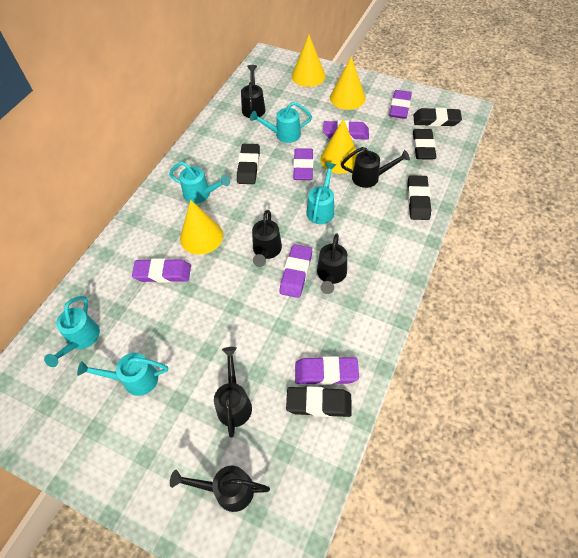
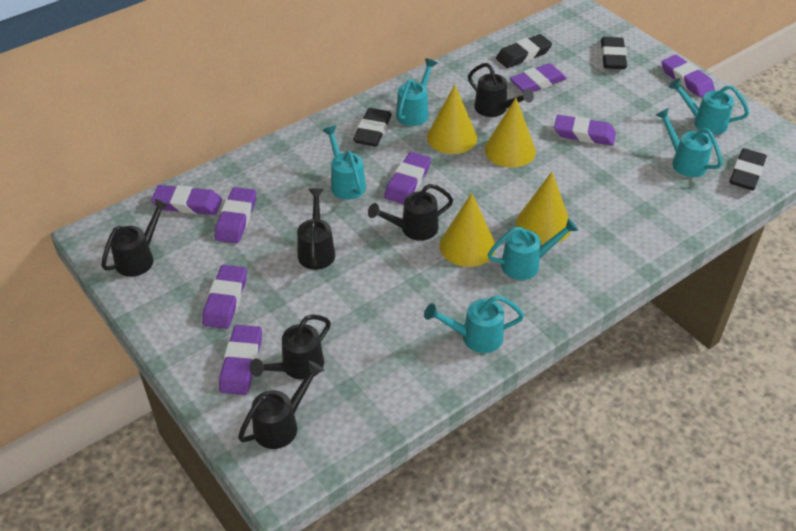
black eraser: [237,144,260,184] [286,386,352,417] [407,175,431,220] [413,107,462,127] [413,129,437,159] = 5 -> [353,108,392,146] [496,34,552,68] [601,37,627,69] [729,148,767,190] = 4
purple eraser: [132,258,191,283] [280,244,312,298] [293,148,313,180] [295,356,359,385] [323,120,369,140] [389,90,412,119] = 6 -> [151,185,222,215] [202,265,247,329] [215,187,256,244] [219,325,262,395] [384,152,431,205] [510,63,567,92] [554,115,616,146] [662,55,715,97] = 8
turquoise watering can: [44,296,100,367] [77,353,168,396] [169,162,230,203] [250,102,312,143] [306,162,336,224] = 5 -> [322,126,366,200] [396,58,437,126] [424,295,524,353] [488,218,578,280] [656,108,722,177] [669,78,749,135] = 6

